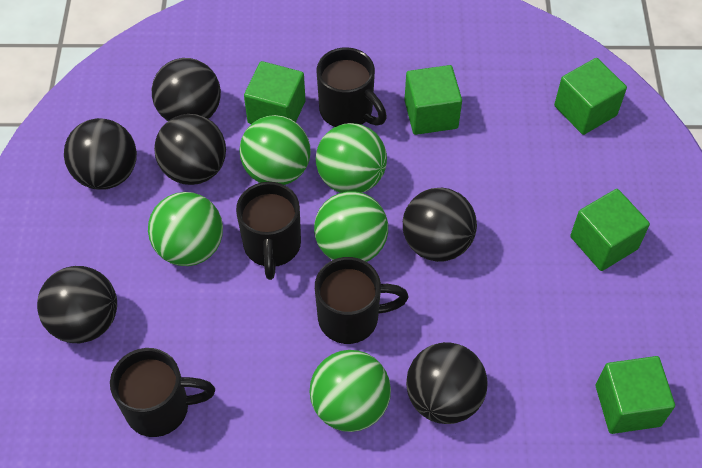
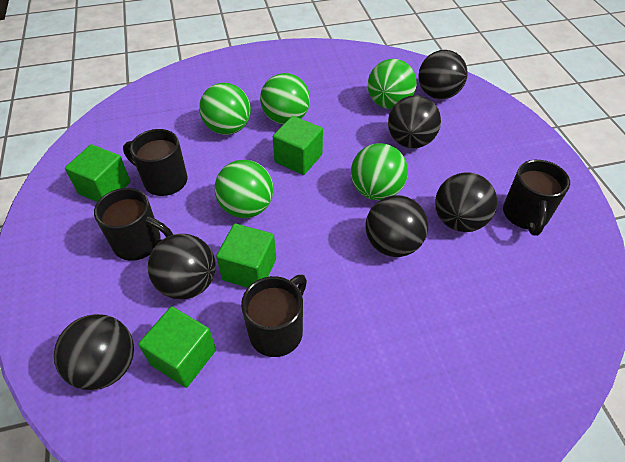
green cube: [244,61,305,124] [404,65,462,135] [554,58,627,135] [570,189,650,271] [596,356,675,434] = 5 -> [65,144,131,202] [138,307,216,388] [216,224,276,288] [273,116,323,175] = 4

